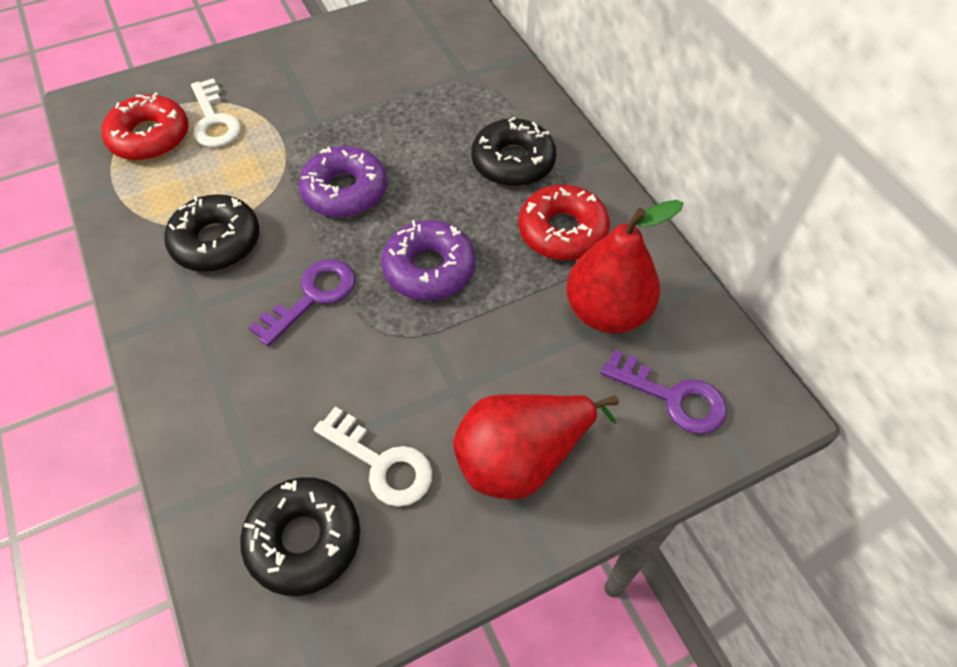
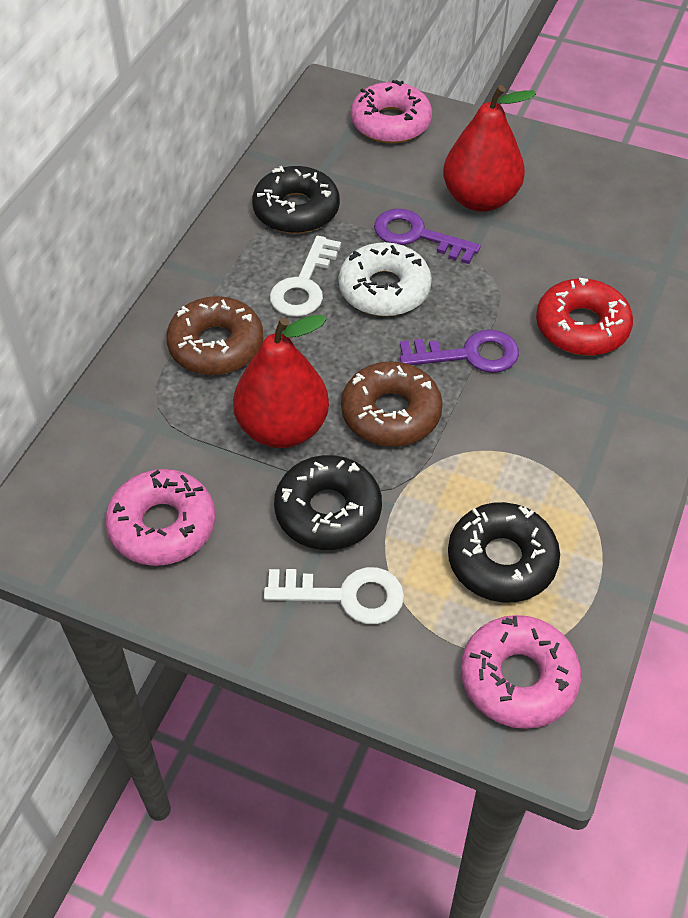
brown donut: none = 0 -> [166,296,263,375] [341,361,443,447] = 2
pink donut: none = 0 -> [105,469,215,566] [351,80,432,143] [461,615,581,729] = 3
purple donut: [299,146,387,218] [381,220,476,301] = 2 -> none = 0
red donut: [101,92,189,161] [519,185,610,261] = 2 -> [536,278,633,356] = 1
white donut: none = 0 -> [339,242,432,316] = 1

